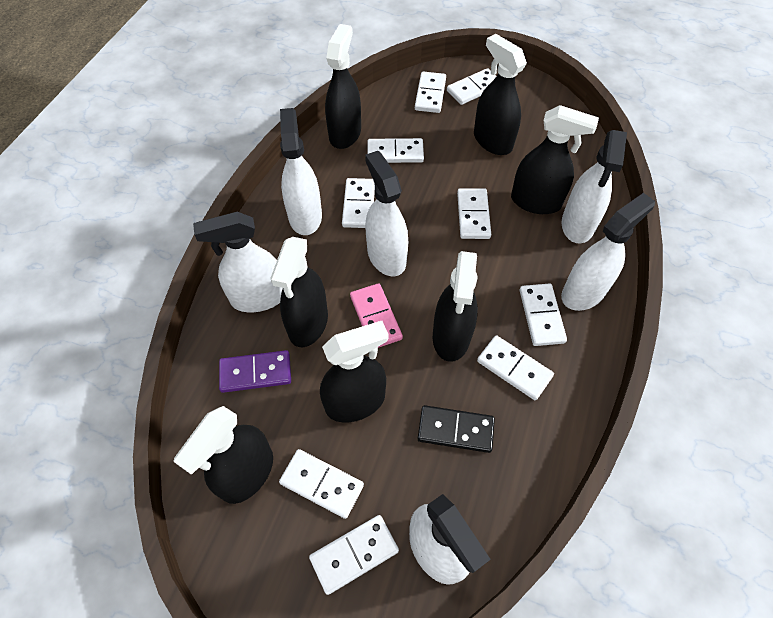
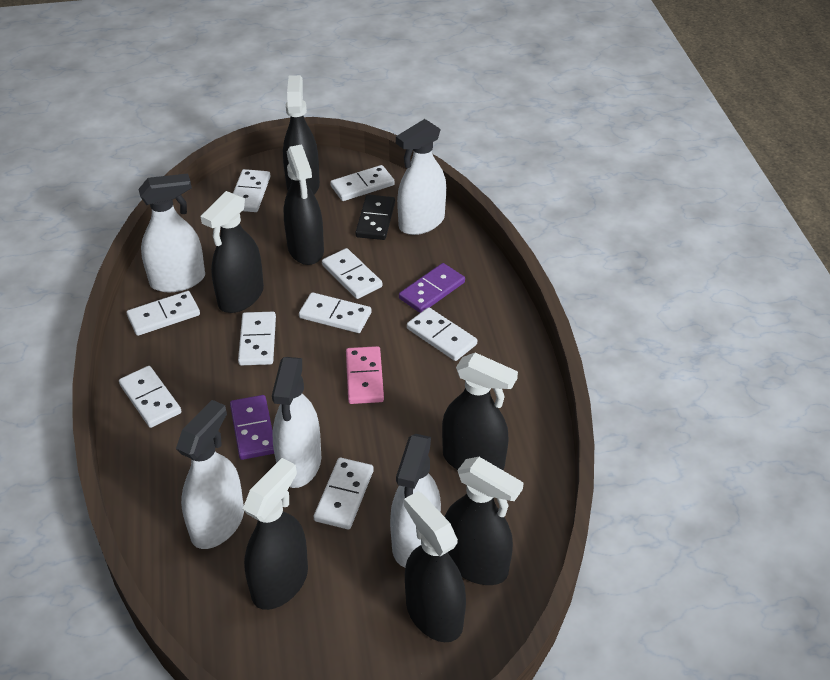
purple domino: [219,350,291,393] = 1 -> [230,395,274,460] [399,263,465,313] = 2
white spray bottle: [193,212,283,312] [280,108,322,235] [365,151,408,276] [409,494,491,585] [561,193,655,311] [562,130,627,243] = 6 -> [138,174,205,292] [176,400,244,549] [272,357,321,488] [390,434,441,567] [396,119,446,235] = 5

